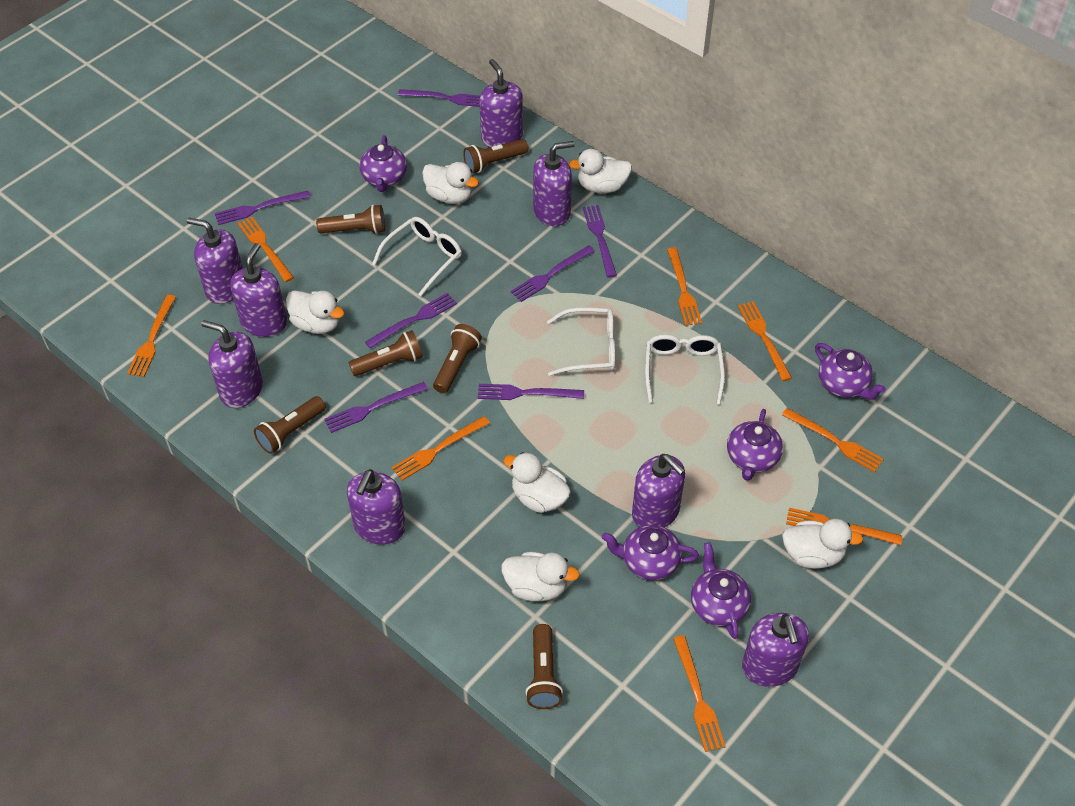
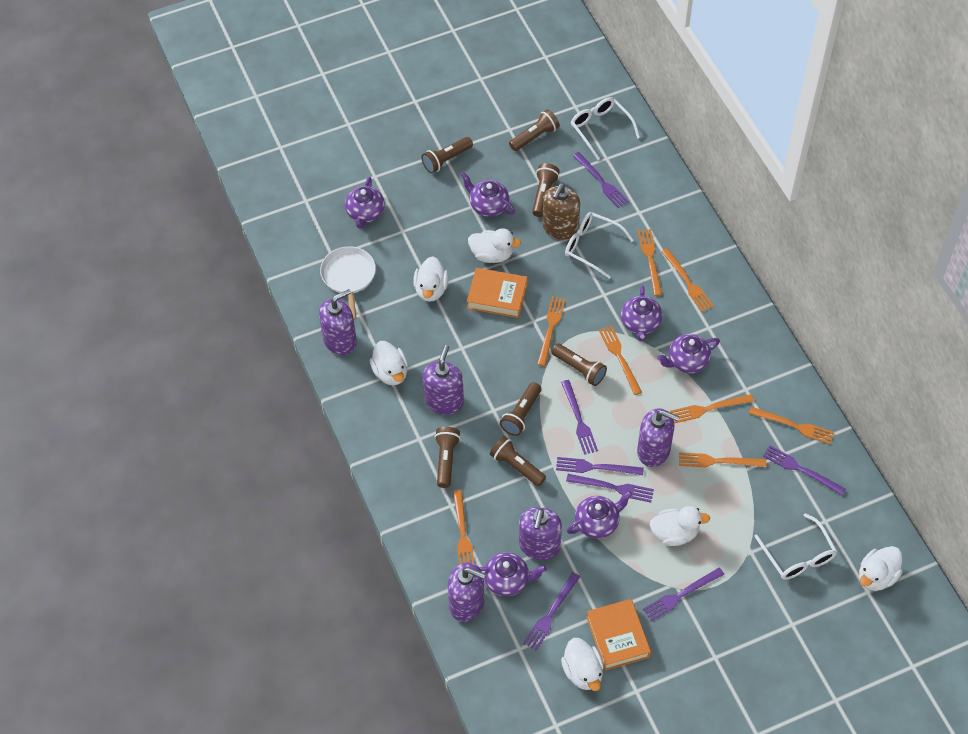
brown flashlight: [254,396,326,454] [316,205,385,234] [348,330,423,376] [433,324,482,393] [463,139,528,173] [525,624,563,709] = 6 -> [421,137,473,173] [435,427,461,488] [490,436,546,486] [500,382,541,436] [509,109,560,151] [532,163,560,217] [551,343,607,386] = 7
brown soap dispenser: none = 0 -> [542,183,580,240] = 1
orange book: none = 0 -> [467,268,527,318] [586,599,651,670] = 2
purple soap dispenser: [187,217,243,304] [201,320,263,408] [230,243,287,337] [347,469,406,545] [480,59,523,147] [533,141,575,226] [632,454,685,527] [742,613,809,687] = 8 -> [319,289,357,355] [422,345,464,415] [448,562,486,622] [519,507,562,560] [637,408,680,467] = 5
purple teapot: [359,135,407,192] [602,525,699,580] [691,542,751,639] [727,409,783,481] [815,343,886,400] = 5 -> [345,177,385,229] [461,172,515,217] [479,552,547,597] [567,491,632,539] [621,285,663,341] [657,334,720,373] = 6
white pan: none = 0 -> [320,246,376,320] = 1

